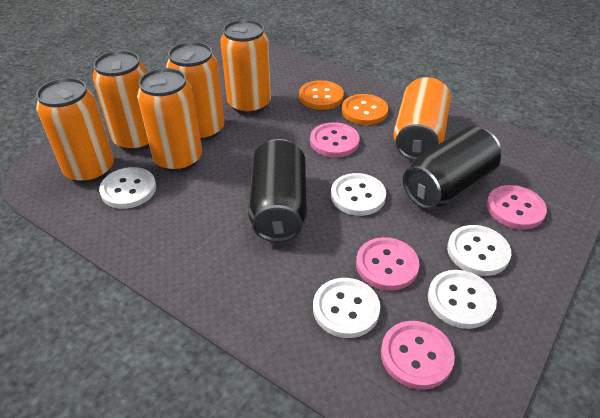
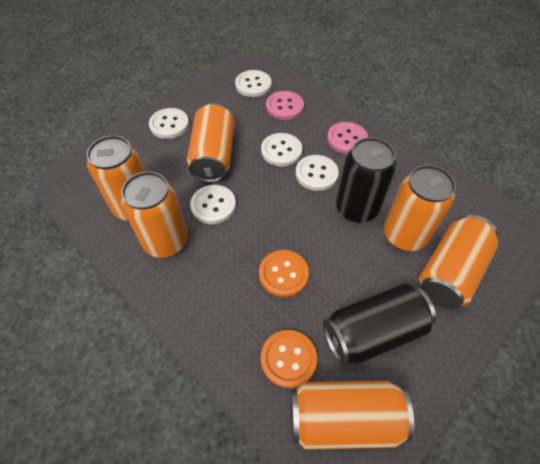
pink button: [310,122,360,157] [356,237,420,291] [381,321,455,390] [487,185,547,230] = 4 -> [266,91,304,120] [327,122,368,154] = 2

